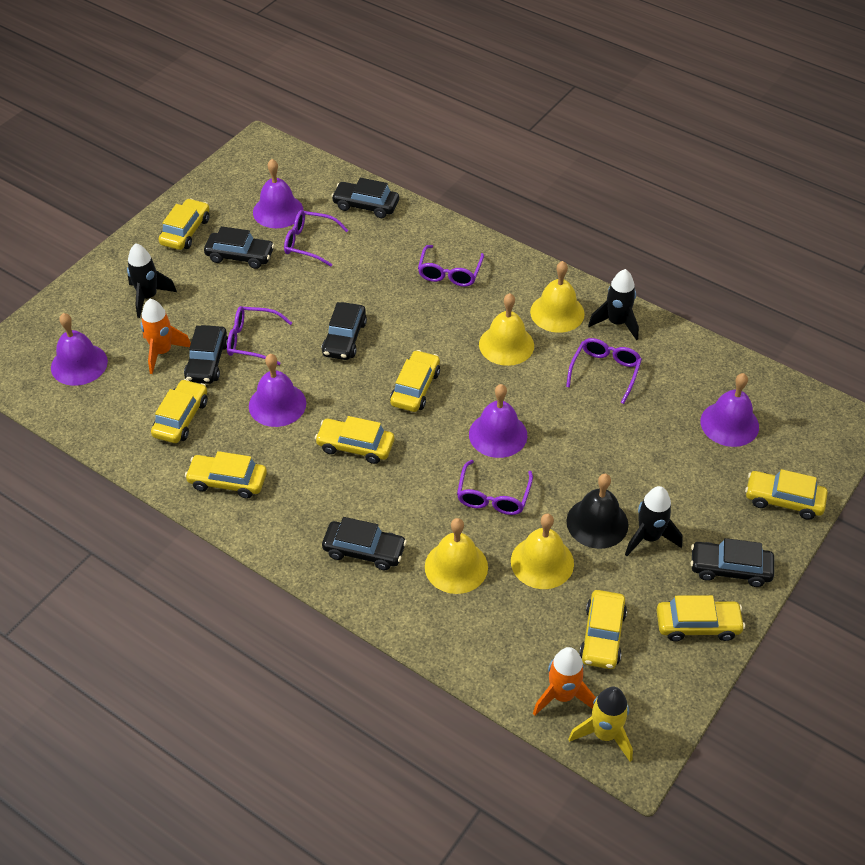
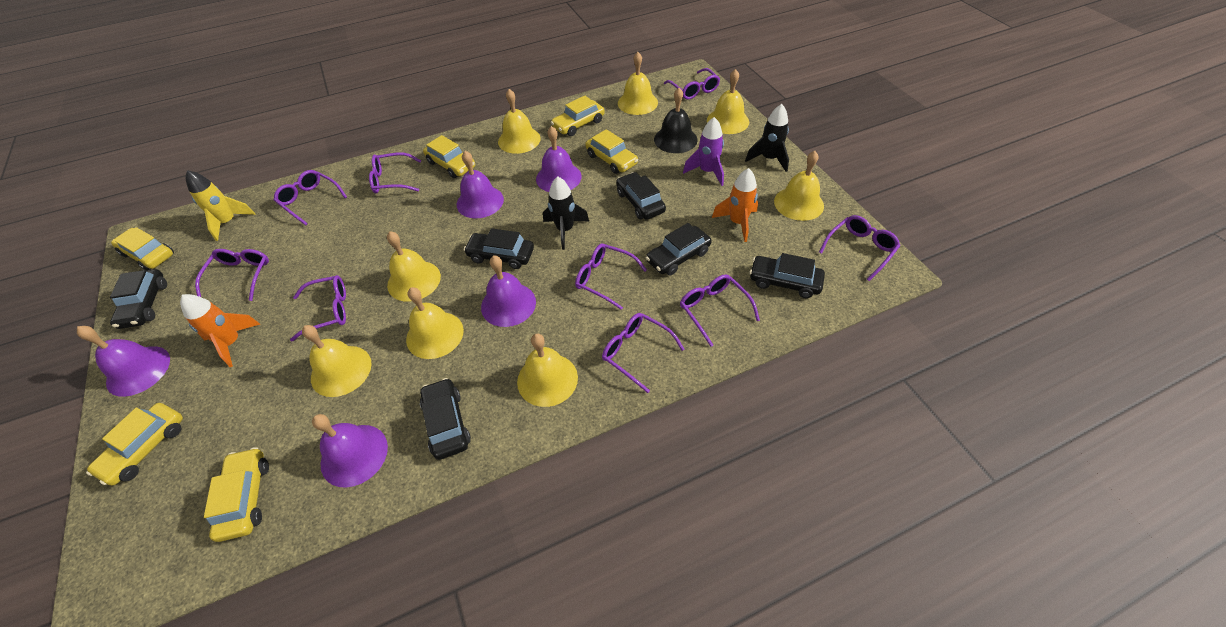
black rocket: [127,243,177,318] [588,269,639,340] [625,486,683,556] = 3 -> [543,176,589,250] [745,104,789,172] = 2
purple glasses: [227,306,292,365] [284,210,348,267] [418,245,484,287] [457,460,533,515] [566,338,642,404] = 5 -> [195,249,269,301] [274,170,347,225] [290,275,346,342] [369,152,421,193] [575,244,647,310] [602,313,685,393] [664,68,720,100] [680,274,760,347] [819,215,900,281] = 9
purple rocket: none = 0 -> [683,117,724,186] = 1
yellow bell: [425,518,488,594] [479,293,534,366] [511,514,574,589] [530,261,585,333] = 4 -> [302,325,372,397] [387,231,441,302] [406,287,464,359] [498,89,541,154] [517,334,578,407] [618,52,658,115] [707,69,749,134] [774,151,824,221] = 8
yellow car: [151,379,208,443] [158,198,210,250] [185,451,267,499] [315,416,394,464] [390,350,440,412] [579,590,627,669] [656,595,745,641] [745,469,828,520] = 8 -> [86,403,183,486] [111,227,174,270] [204,447,269,542] [423,135,475,178] [551,96,605,136] [585,129,638,174] = 6

